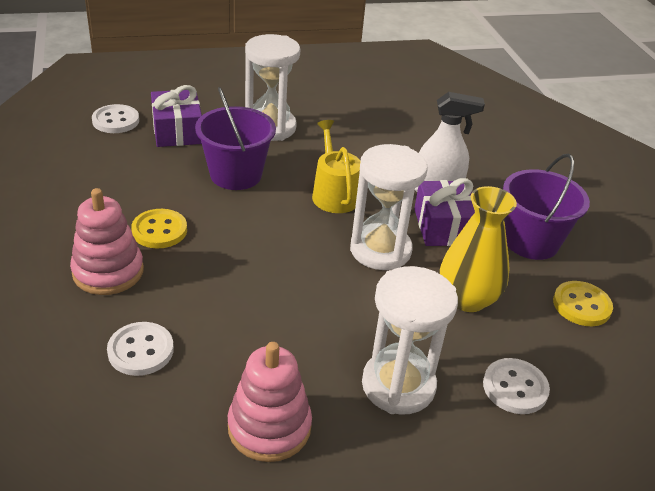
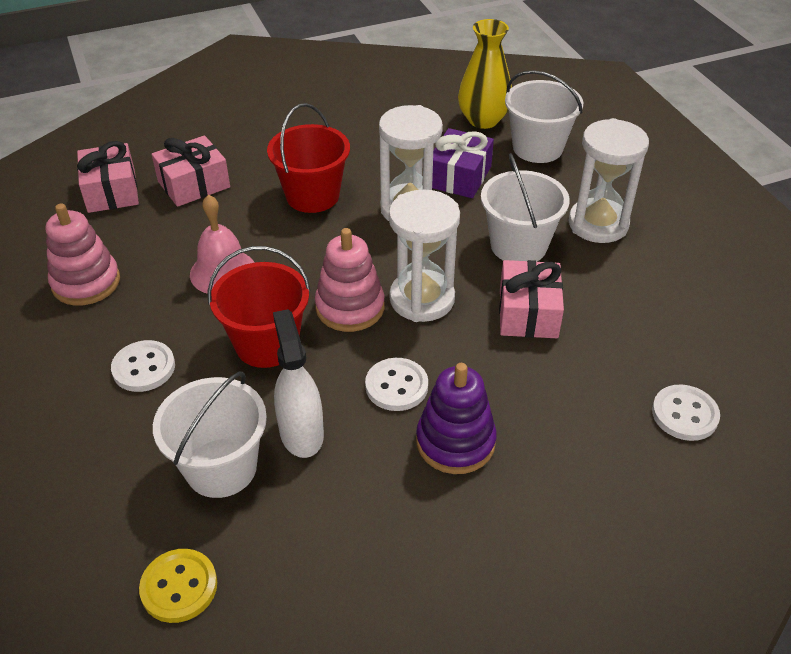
pink bell: none = 0 -> [190,194,255,294] = 1
pink gift: none = 0 -> [77,141,139,213] [151,135,230,207] [499,260,564,338] = 3
purple bucket: [195,87,276,190] [503,154,590,260] = 2 -> none = 0
purple gift: [151,85,202,147] [414,178,475,246] = 2 -> [432,128,494,198] = 1
purple stacking toy: none = 0 -> [416,363,497,474] = 1
red bucket: none = 0 -> [208,246,311,368] [267,103,350,213] = 2
white bucket: none = 0 -> [153,371,267,498] [481,153,570,262] [505,70,583,163] = 3
yellow button: [131,209,187,248] [553,281,613,326] = 2 -> [139,549,217,623] = 1
yellow watering can: [312,120,360,213] = 1 -> none = 0

